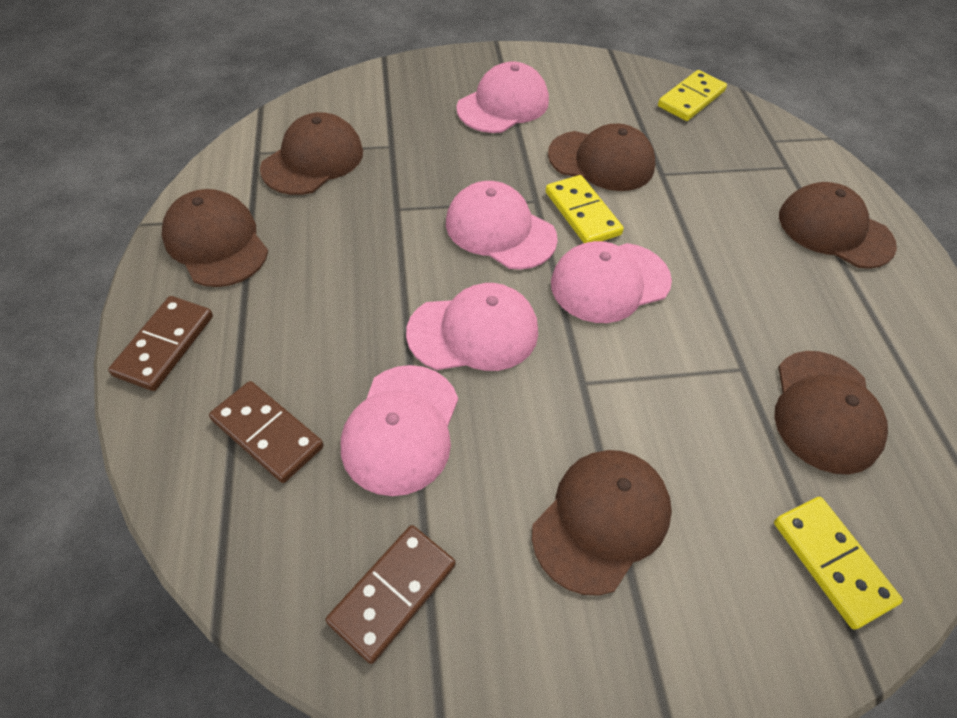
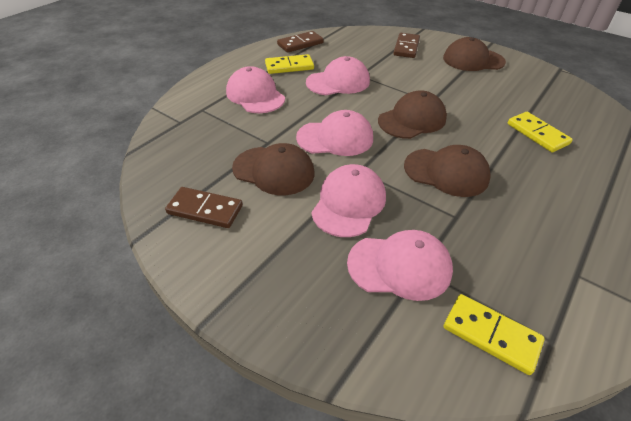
brown cap: [162,189,268,287] [260,112,363,195] [532,450,672,596] [548,124,655,191] [774,351,888,474] [779,182,897,269] = 6 -> [232,143,314,195] [378,90,447,139] [404,145,491,197] [443,37,506,71] = 4

